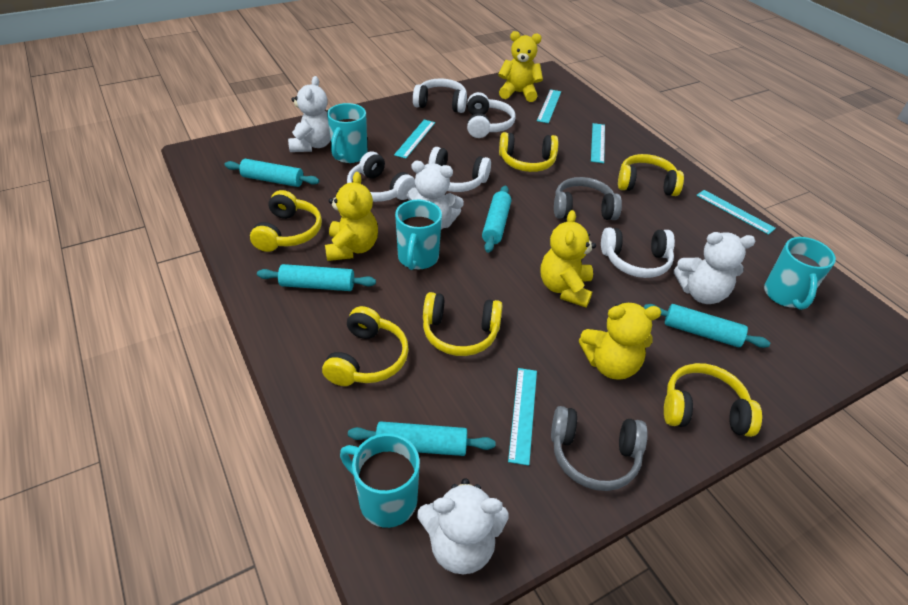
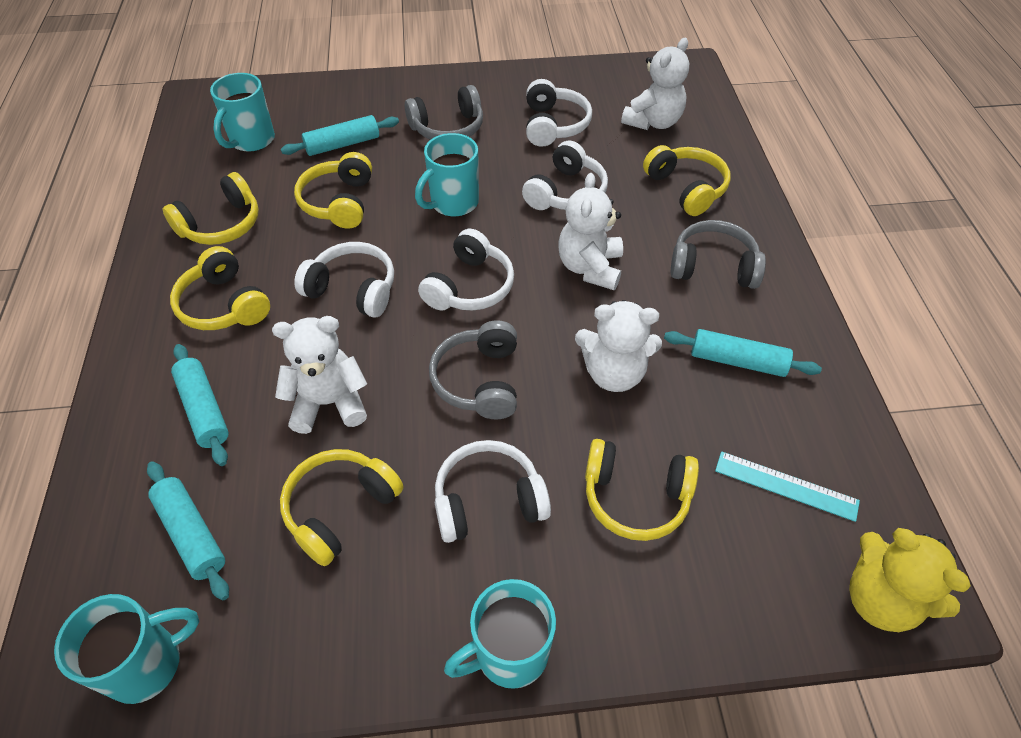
grey headphones: [551,406,648,491] [554,177,622,220] = 2 -> [405,85,483,140] [429,320,517,419] [671,220,766,289] = 3
turquoise rolling pin: [225,159,319,187] [257,264,376,291] [348,421,496,456] [482,186,511,253] [644,304,770,348] = 5 -> [147,461,229,600] [171,344,229,466] [281,115,399,156] [664,329,822,377] = 4
turquoise ruler: [394,120,435,159] [508,368,537,466] [537,89,561,123] [591,123,605,163] [696,190,776,235] = 5 -> [715,451,860,522] = 1
yellow teddy bear: [325,172,378,261] [498,31,543,102] [541,210,596,308] [579,303,661,380] = 4 -> [849,528,971,632] = 1

